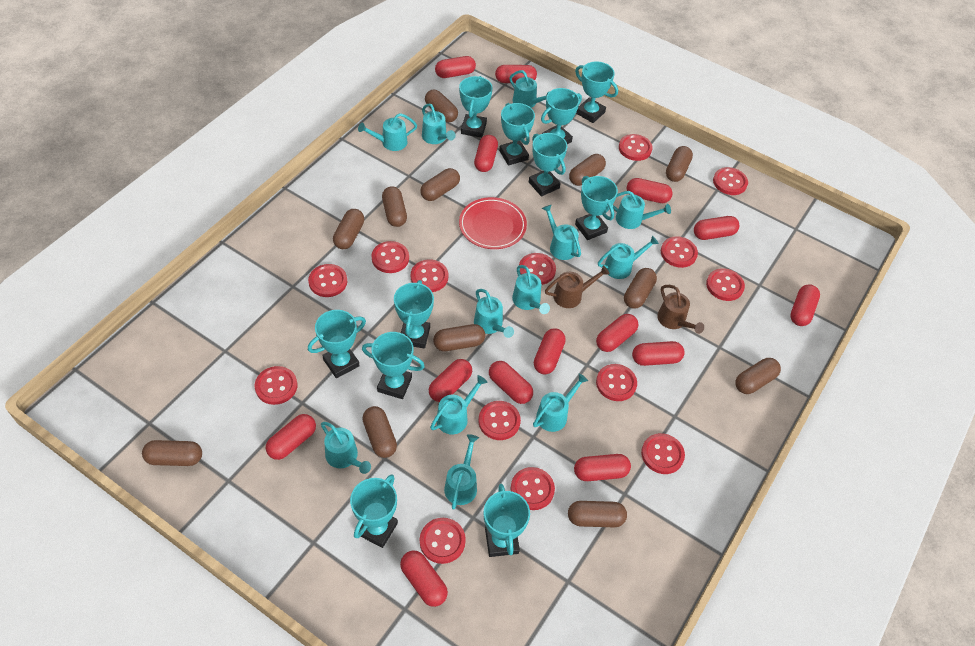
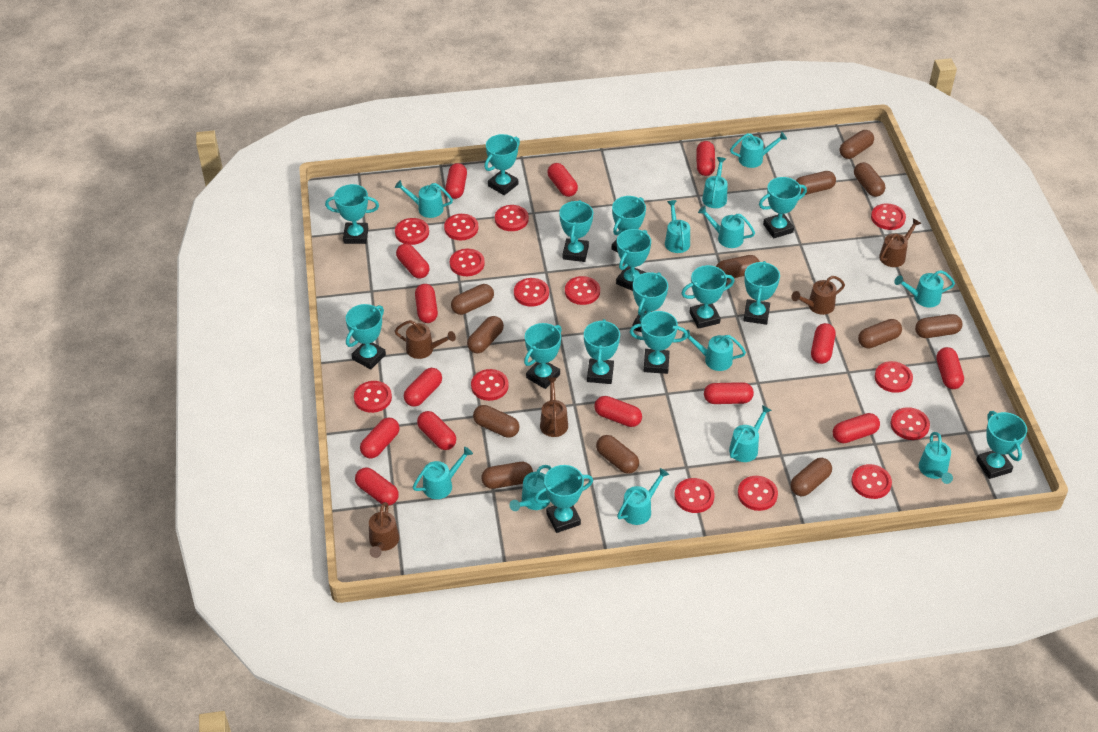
brown watering can: [545,265,610,308] [657,285,704,334] = 2 -> [369,502,399,558] [395,320,456,359] [540,377,568,437] [791,276,845,315] [879,218,921,267] = 5
red plate: [459,197,527,249] = 1 -> none = 0
turquoise trophy: [308,310,366,378] [350,475,398,548] [362,332,425,399] [394,280,434,348] [459,76,493,138] [484,484,530,557] [499,103,535,165] [529,133,567,197] [541,88,582,144] [575,61,618,123] [575,176,618,240] = 11 -> [325,184,379,244] [346,304,386,369] [484,134,520,195] [524,323,562,389] [534,465,593,533] [559,200,593,262] [584,319,620,384] [612,196,646,253] [616,229,651,291] [630,311,688,374] [633,272,668,332] [681,265,735,329] [743,261,780,325] [759,177,807,238] [976,411,1027,479] = 15

